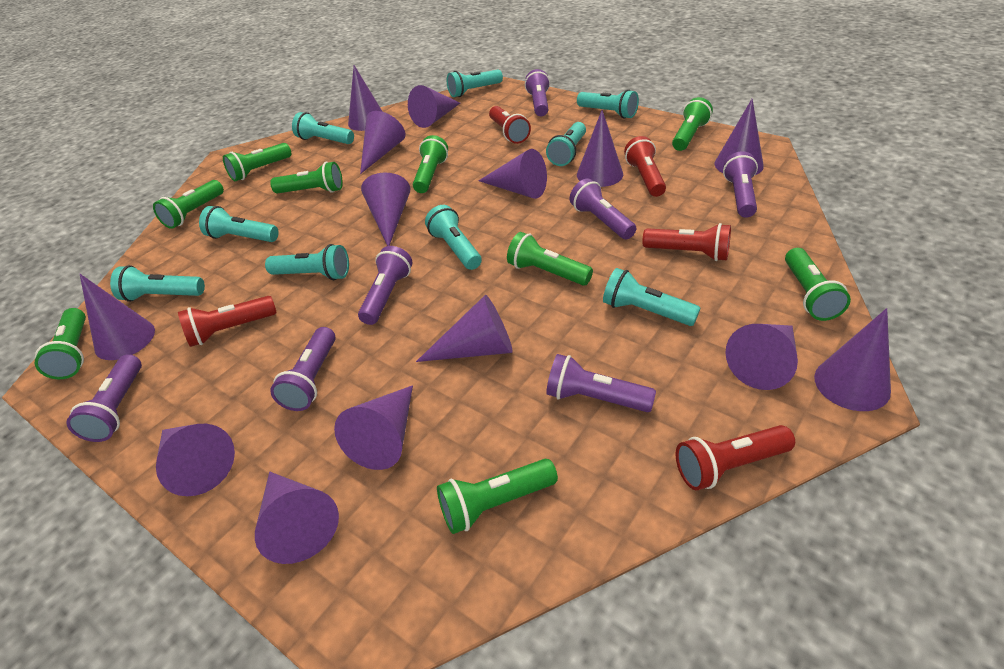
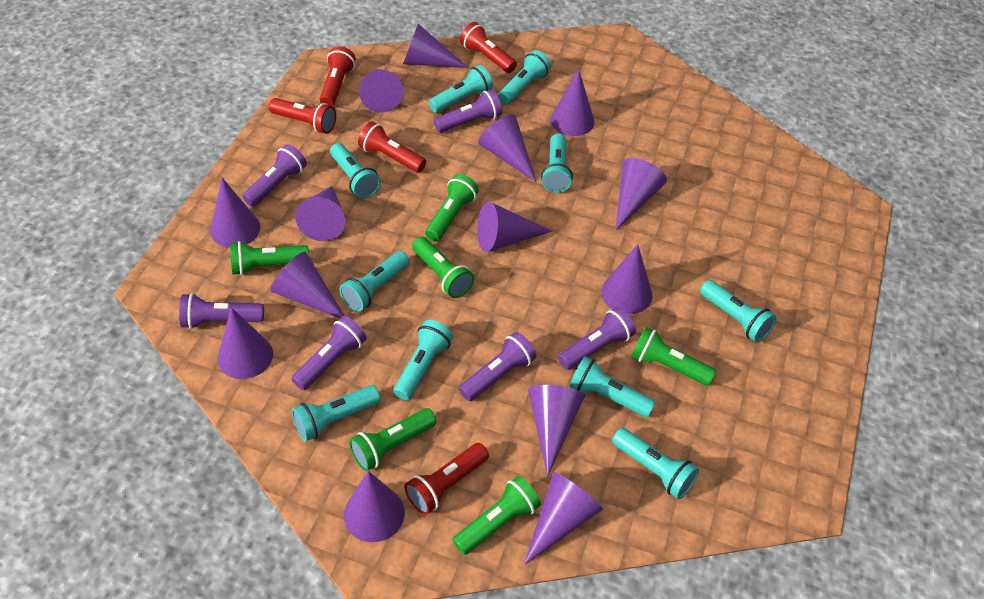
green flashlight: [35,308,86,379] [153,180,224,229] [223,143,291,181] [270,162,343,193] [413,135,448,193] [437,459,558,534] [507,232,593,286] [672,97,713,151] [785,248,851,321] = 9 -> [230,241,309,275] [349,408,437,471] [412,237,474,298] [425,174,479,242] [453,476,541,555] [631,327,716,386] = 6
purple flashlight: [67,354,142,442] [270,327,336,411] [358,246,412,325] [525,69,550,116] [546,354,656,412] [570,178,636,239] [723,151,758,217] = 7 -> [179,293,264,329] [242,144,307,207] [292,316,367,391] [434,89,502,133] [459,332,537,401] [558,307,636,370] = 6
turquoise flashlight: [110,265,205,302] [199,206,279,242] [265,244,349,280] [292,112,354,144] [425,205,482,270] [447,69,503,97] [546,122,586,166] [577,89,639,119] [603,268,700,326] = 9 -> [292,385,381,442] [330,143,381,199] [339,251,409,312] [393,320,453,400] [429,65,493,113] [498,50,551,105] [541,134,573,193] [570,356,656,417] [612,428,699,499] [700,280,777,342] = 10

